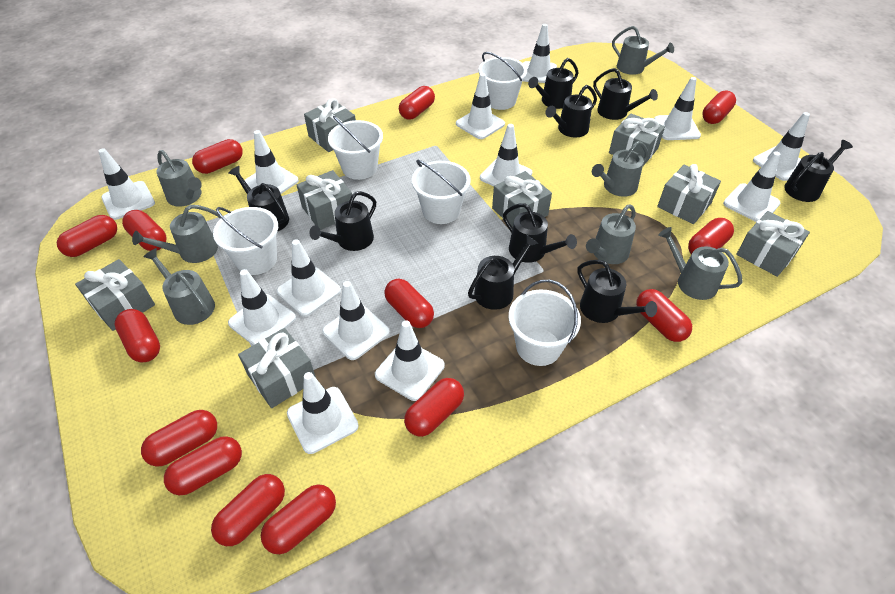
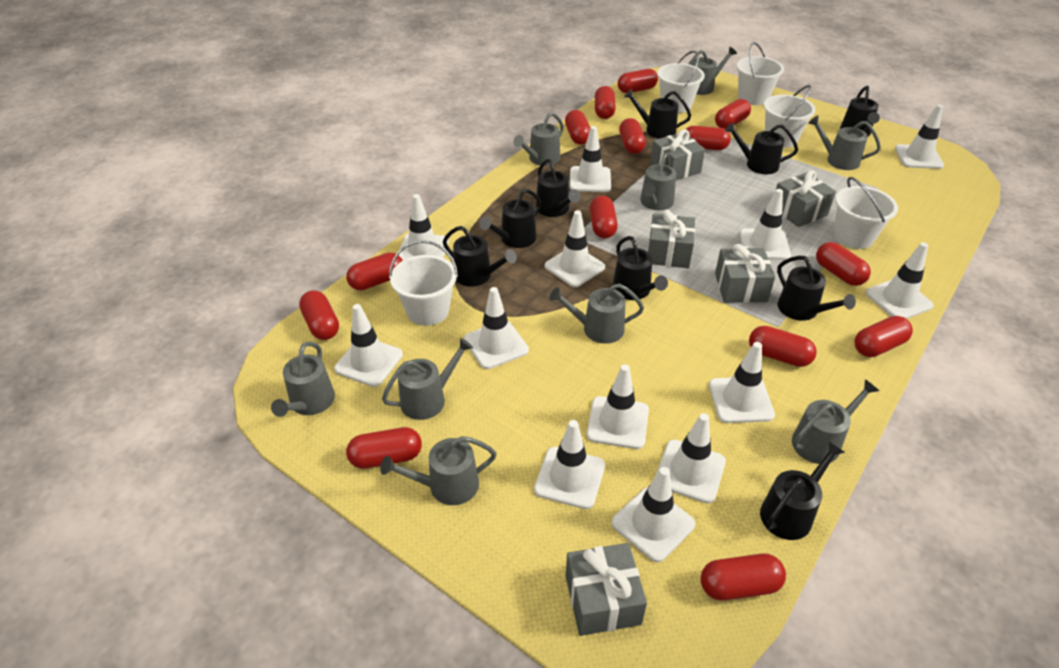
grey gift: [75,259,155,331] [238,328,316,408] [297,170,352,230] [304,98,356,152] [492,171,552,227] [609,114,665,166] [657,164,721,224] [736,211,810,277] = 8 -> [566,543,647,636] [648,210,695,268] [650,129,705,180] [715,244,775,303] [776,170,836,227] = 5
grey watering can: [132,205,221,263] [143,248,215,325] [156,150,202,206] [586,204,636,264] [592,141,648,197] [612,26,674,75] [658,227,743,300] = 7 -> [271,342,335,417] [380,436,497,505] [382,338,473,420] [513,112,564,166] [549,284,644,344] [640,153,676,210] [688,47,737,95] [792,379,879,464] [808,115,881,170] = 9

